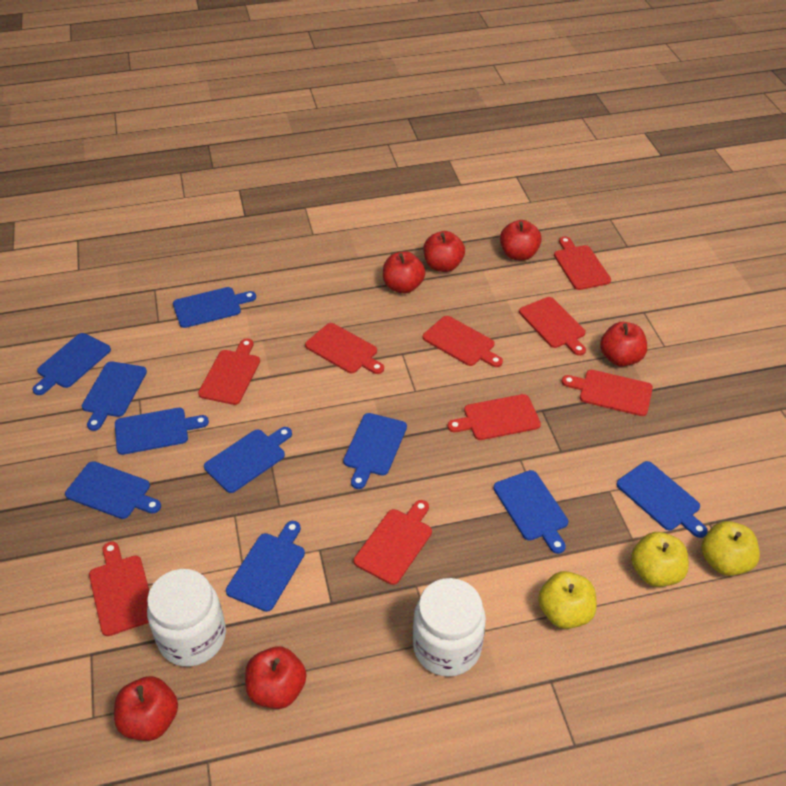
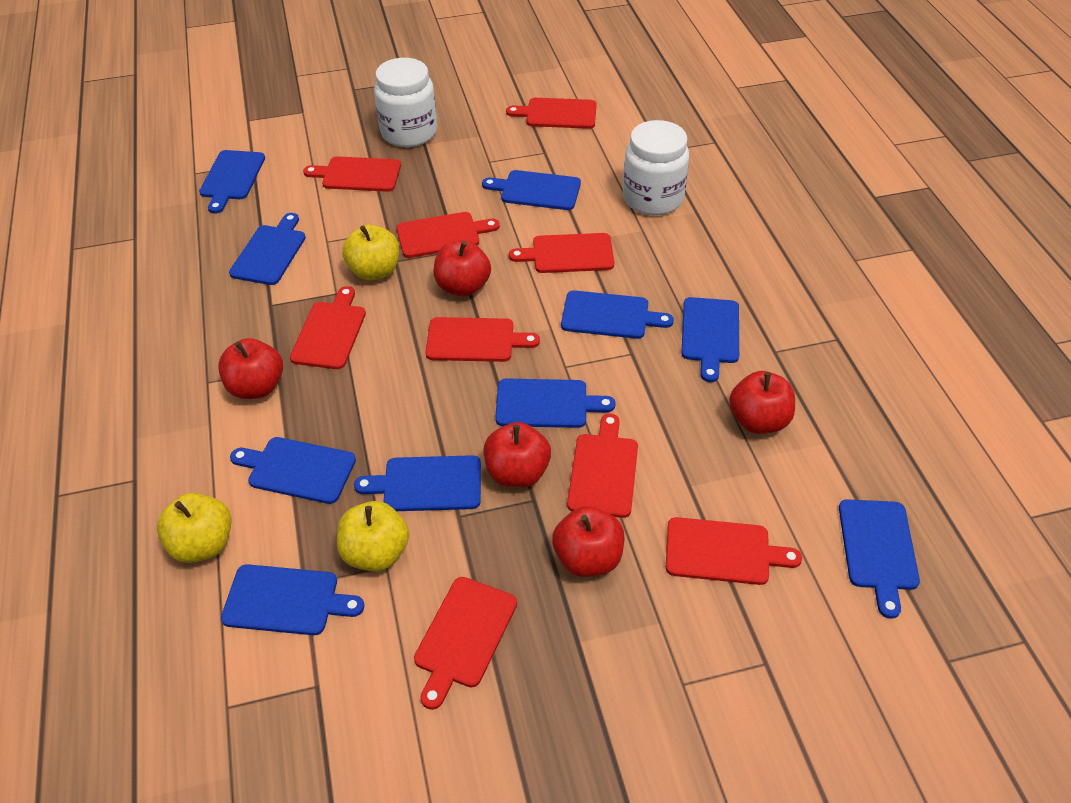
red apple: [114,676,178,741] [245,646,307,709] [383,251,425,293] [423,231,465,272] [500,220,542,261] [600,322,647,367] = 6 -> [218,338,283,399] [434,240,491,296] [484,422,551,488] [552,506,624,577] [729,371,795,434] = 5

